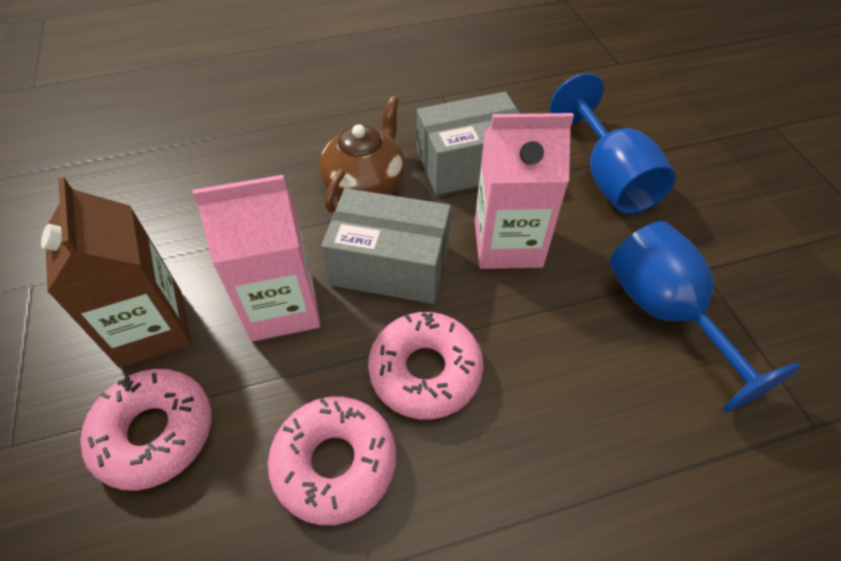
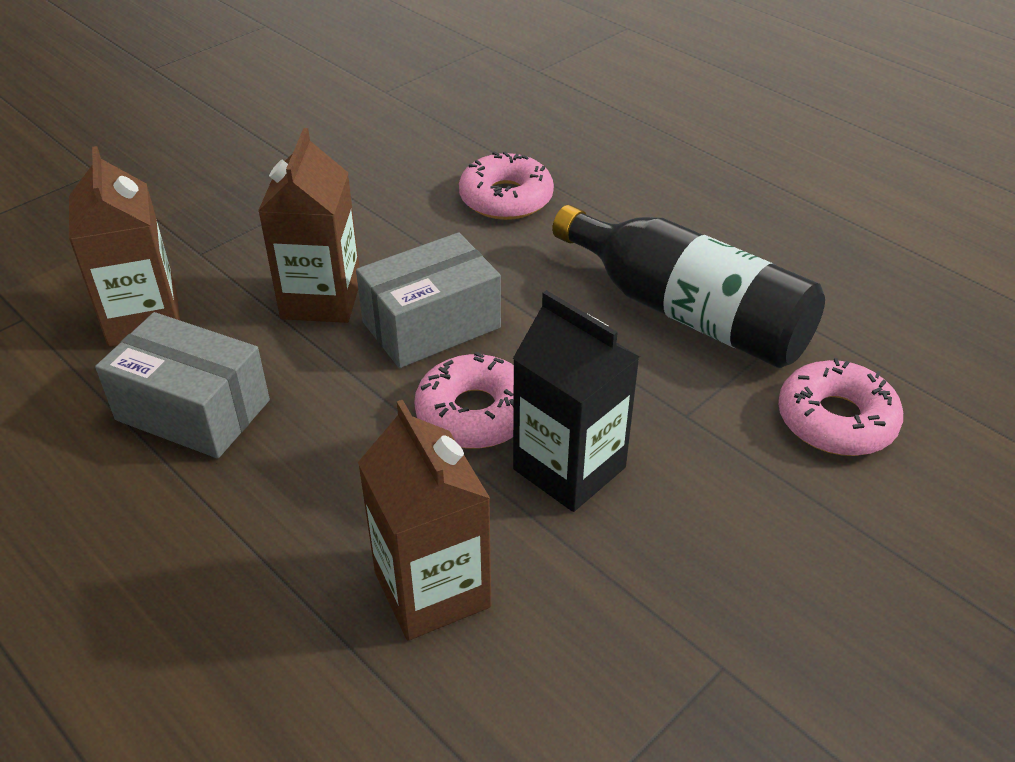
black bottle: none = 0 -> [552,205,825,368] = 1
black carton: none = 0 -> [513,290,640,512] = 1
blue goblet: [550,73,676,214] [609,221,801,413] = 2 -> none = 0
brown carton: [41,177,192,368] = 1 -> [69,146,180,347] [258,128,360,323] [358,400,491,640] = 3
brown teapot: [319,96,405,213] = 1 -> none = 0
pink carton: [193,175,320,342] [475,113,574,269] = 2 -> none = 0

